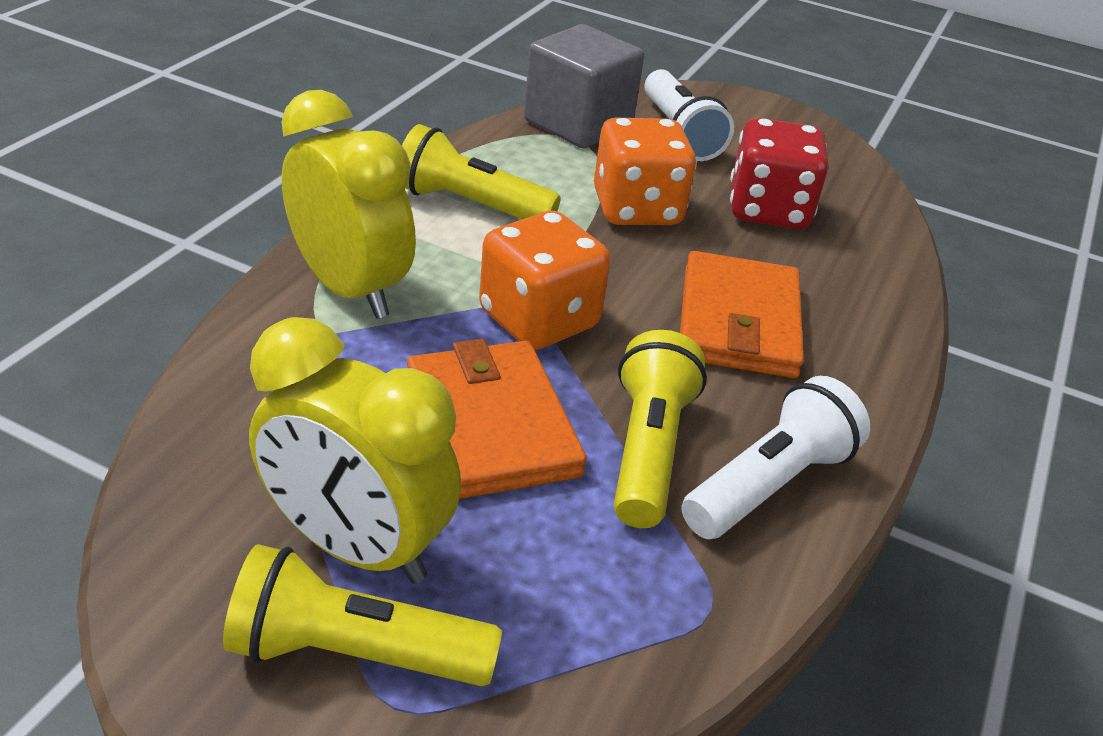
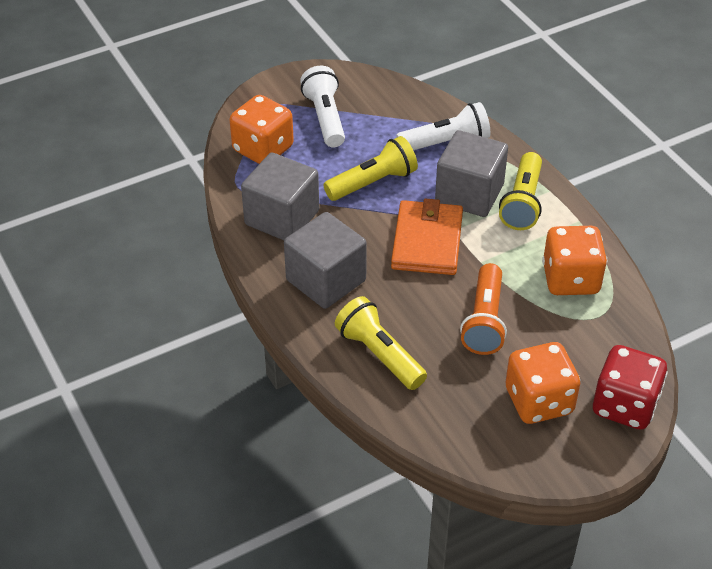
grey cube: [524,24,644,148] = 1 -> [241,153,319,240] [284,212,367,309] [435,130,508,217] = 3
orange dice: [479,211,611,350] [594,118,697,225] = 2 -> [230,95,294,164] [506,342,580,424] [542,226,607,295] = 3
orange flashlight: none = 0 -> [460,263,507,355] = 1
orange wallet: [407,339,587,499] [680,251,804,378] = 2 -> [391,198,463,275] = 1
yellow clock: [249,317,461,584] [282,90,416,319] = 2 -> none = 0

